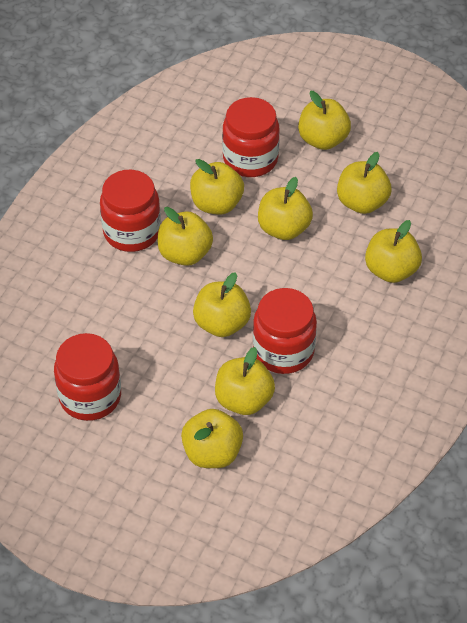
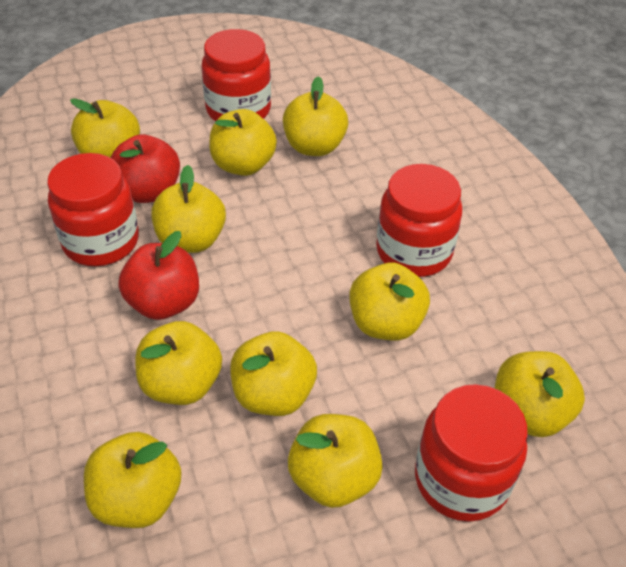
red apple: none = 0 -> [110,134,180,203] [118,231,199,320] = 2
yellow apple: [158,207,213,266] [181,409,243,468] [190,159,244,215] [193,272,251,337] [215,347,275,415] [258,177,313,240] [298,91,351,150] [337,152,392,214] [365,220,422,283] = 9 -> [70,98,140,157] [84,432,181,528] [136,321,222,405] [151,165,226,253] [209,109,277,176] [230,331,317,416] [283,76,348,156] [288,414,383,508] [349,263,430,341] [494,351,585,437] = 10

